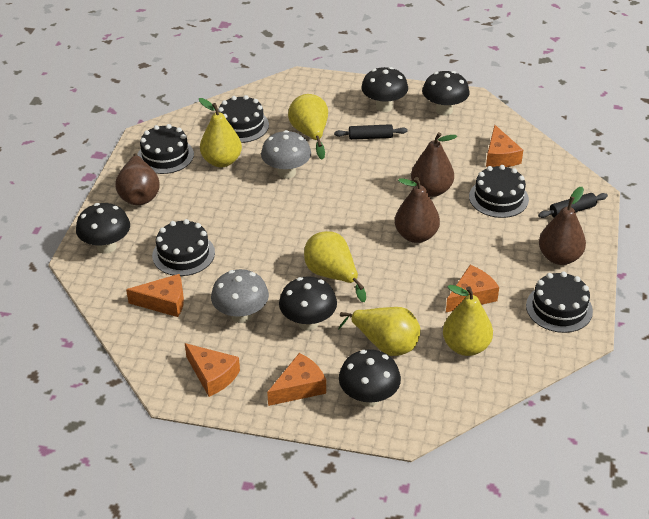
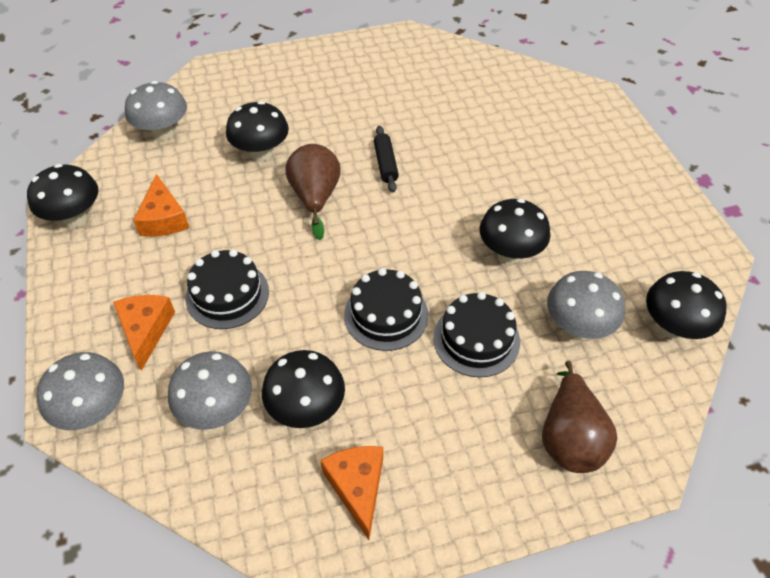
black cake: [138,124,194,174] [152,219,215,276] [218,95,269,143] [469,165,529,218] [526,272,593,333] = 5 -> [186,249,269,329] [344,268,429,351] [433,292,520,377] = 3
black rolling pin: [334,124,408,140] [538,193,608,218] = 2 -> [374,126,399,192] = 1
brown pear: [116,153,160,205] [395,177,440,243] [411,132,457,197] [539,187,586,265] = 4 -> [286,144,341,240] [542,361,617,473] = 2
grey mushroom: [211,269,269,323] [261,130,311,179] = 2 -> [37,352,124,430] [125,81,187,141] [168,351,252,430] [547,271,625,339] = 4
orange cheese: [126,274,184,317] [185,343,240,397] [267,353,326,406] [446,265,499,312] [486,125,523,167] = 5 -> [113,295,175,371] [133,174,189,237] [320,446,383,540] = 3
yellow pear: [199,98,242,167] [288,94,328,160] [304,231,366,302] [338,307,421,356] [443,285,493,356] = 5 -> none = 0

